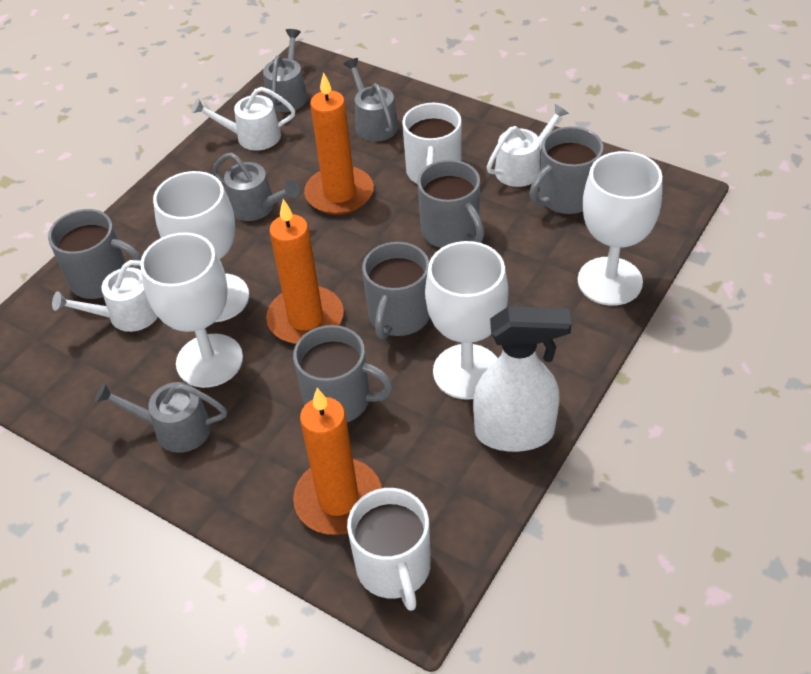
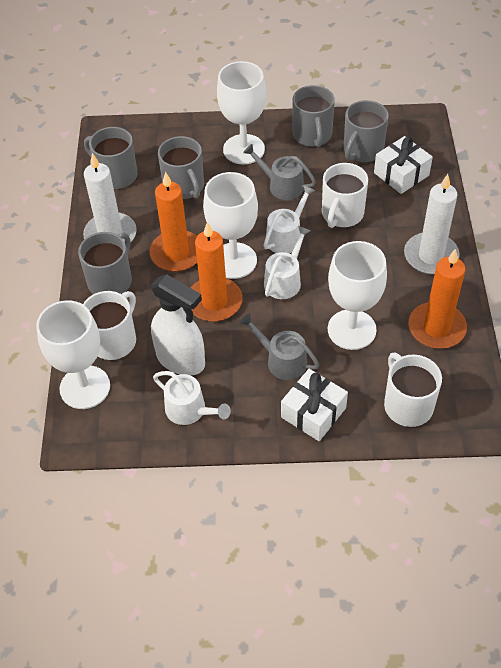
grey watering can: [95,382,227,453] [212,152,300,221] [263,29,308,112] [343,58,399,142] = 4 -> [239,313,320,380] [243,144,316,200] = 2
white candle: none = 0 -> [83,153,137,242] [404,174,460,275] = 2
white gift: none = 0 -> [281,369,348,441] [374,136,433,194] = 2
white mug: [347,488,431,611] [402,103,462,184] = 2 -> [83,291,136,360] [322,163,368,228] [384,353,442,427] = 3

